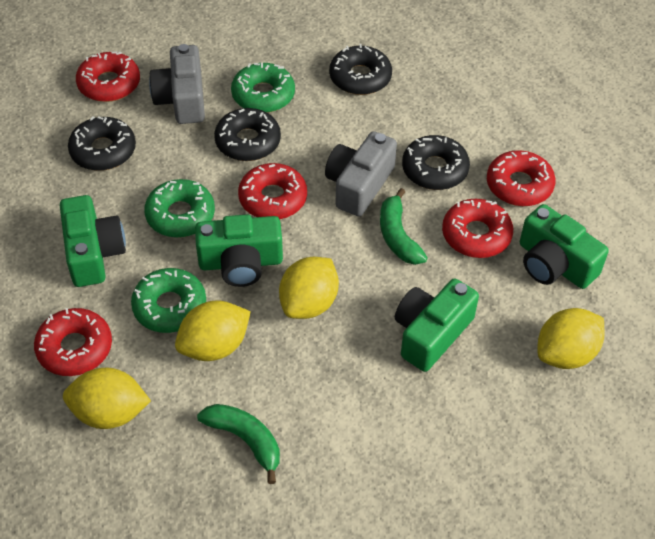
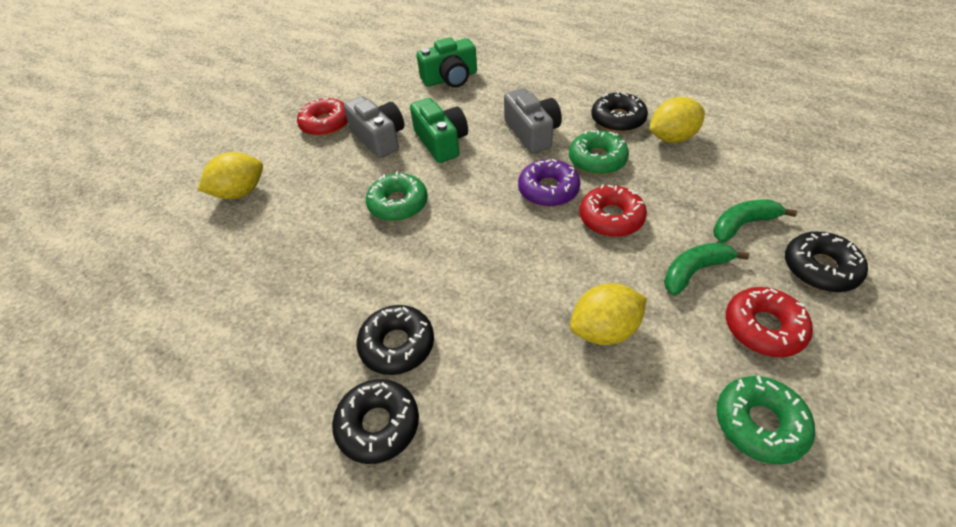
green camera: [60,195,126,287] [195,214,283,287] [395,278,479,372] [520,204,609,289] = 4 -> [410,98,468,163] [417,37,477,88] = 2
purple donut: none = 0 -> [518,159,580,207] = 1
red donut: [34,308,112,376] [76,51,140,102] [238,163,307,219] [442,199,513,258] [487,150,556,206] = 5 -> [297,98,348,136] [579,184,647,237] [726,287,813,357] = 3
yellow lemon: [63,368,151,429] [175,301,251,361] [279,257,339,319] [537,308,604,369] = 4 -> [198,152,263,199] [570,283,647,345] [649,97,705,143] = 3

